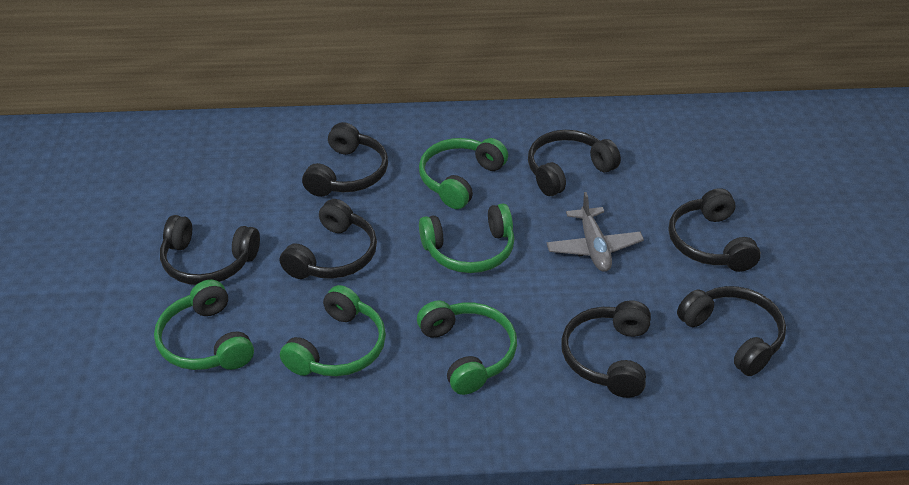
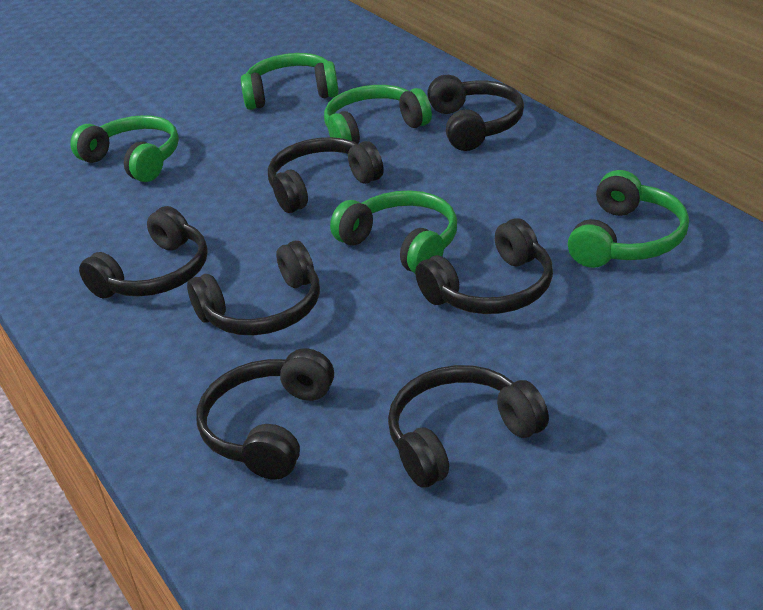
grey plane: [547,192,644,272] = 1 -> none = 0

